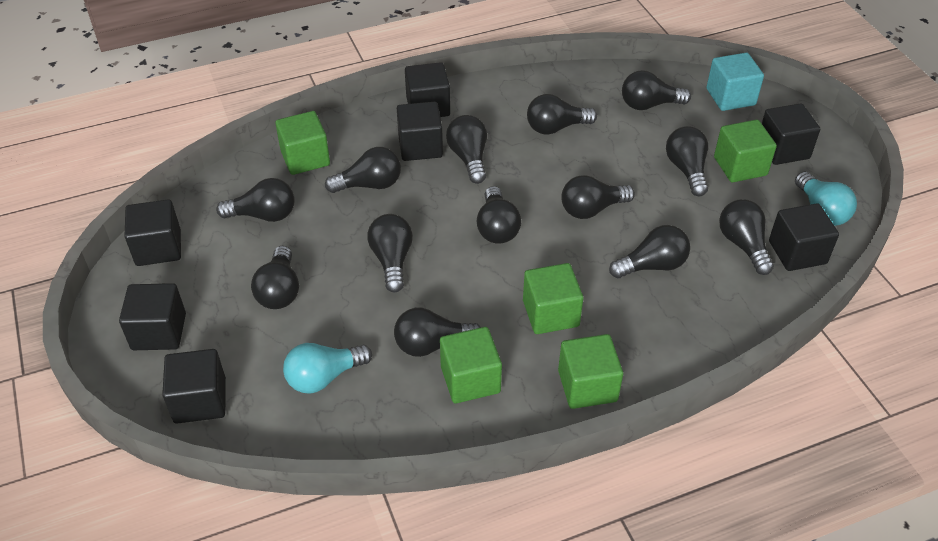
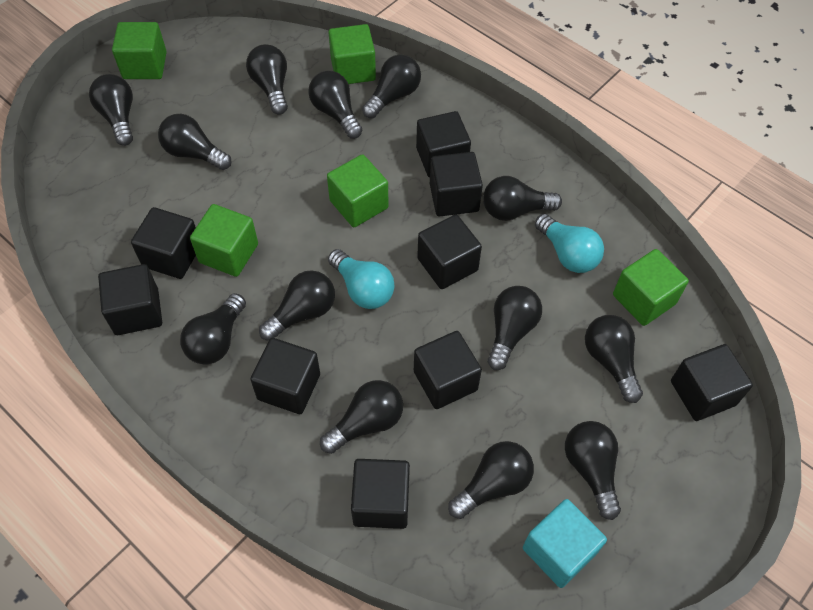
black cube: [119,283,186,350] [124,199,181,266] [162,349,226,424] [397,102,443,161] [405,62,450,117] [762,103,820,165] [769,203,839,271] = 7 -> [98,264,162,335] [131,207,196,279] [250,338,320,414] [351,459,410,529] [414,331,482,409] [416,111,471,178] [417,214,482,289] [430,152,483,216] [671,344,753,421] = 9

